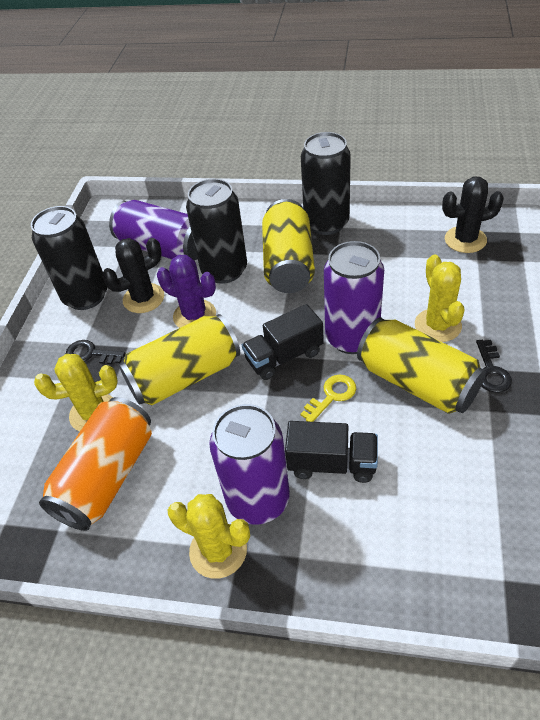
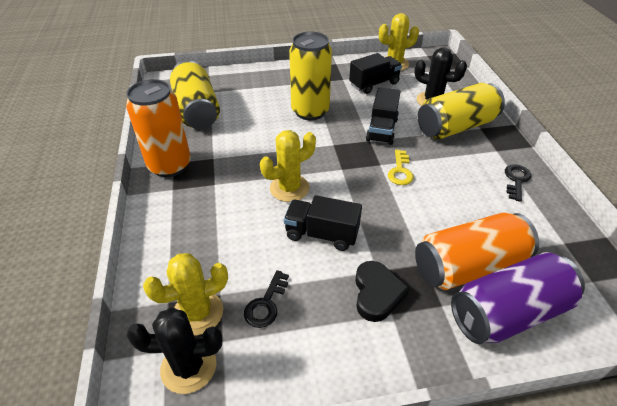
black can: [31,206,107,310] [186,179,247,284] [301,132,351,235] = 3 -> none = 0
black heart: none = 0 -> [355,261,409,322] = 1
black truck: [242,304,324,380] [285,421,378,483] = 2 -> [284,195,362,251] [349,53,402,94] [366,87,401,145] = 3
orange can: [39,397,152,531] = 1 -> [126,79,191,177] [415,213,539,290] = 2
purple cactus: [157,255,216,328] = 1 -> none = 0
purple can: [109,200,198,260] [209,404,290,525] [324,241,384,354] = 3 -> [451,252,585,344] = 1

